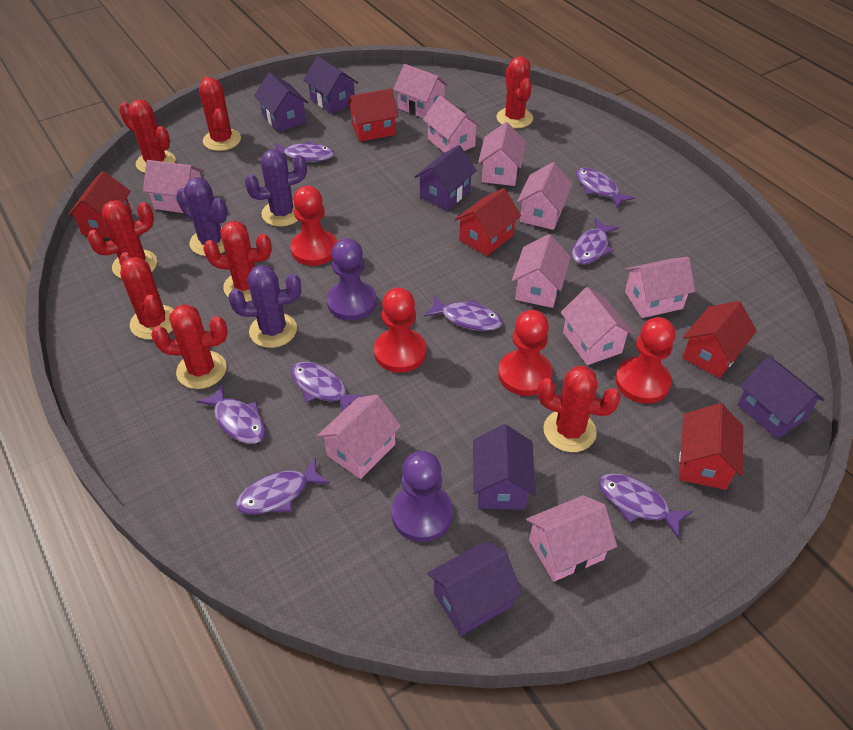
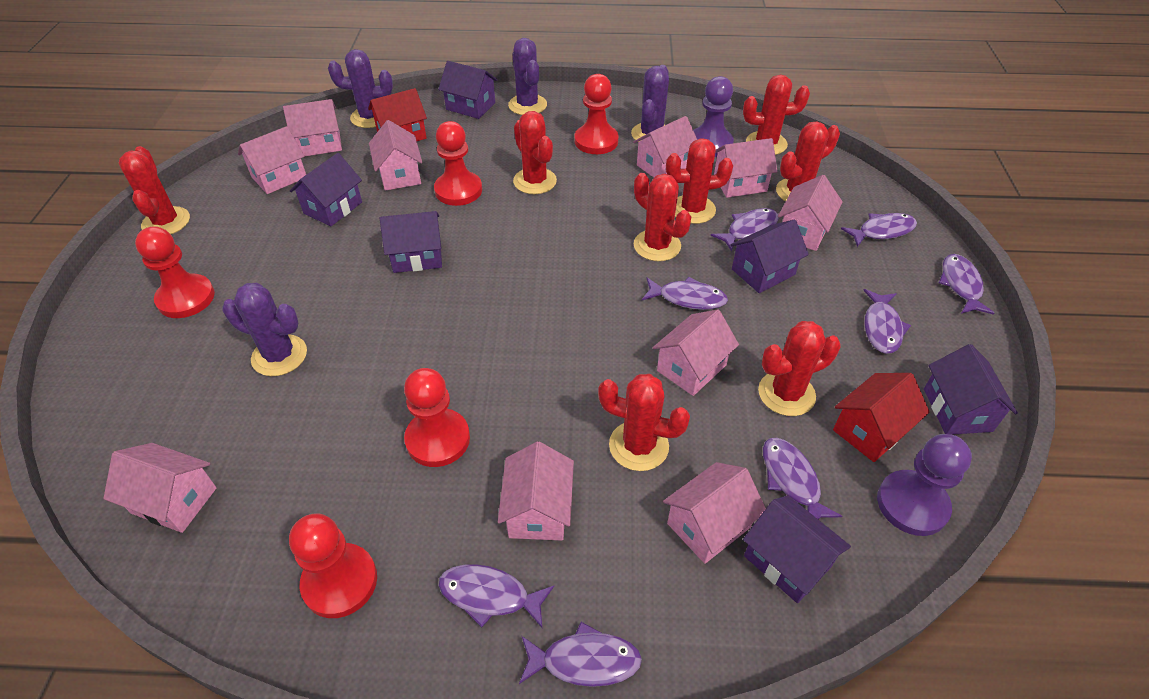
purple cactus: [176,177,227,256] [229,265,301,348] [245,149,307,227] = 3 -> [222,283,307,376] [328,49,393,128] [508,38,547,115] [631,65,669,142] = 4
red house: [68,171,132,238] [347,88,398,142] [455,188,521,256] [679,403,743,490] [682,301,757,378] = 5 -> [368,88,427,141] [833,373,930,462] = 2
red pawn: [291,186,337,266] [374,288,426,373] [498,310,553,396] [615,317,675,404] = 4 -> [135,226,215,318] [289,513,377,618] [404,368,470,467] [434,121,482,206] [574,74,619,154] = 5

